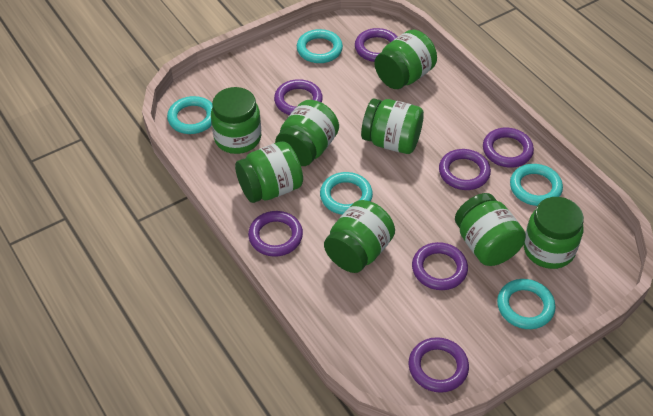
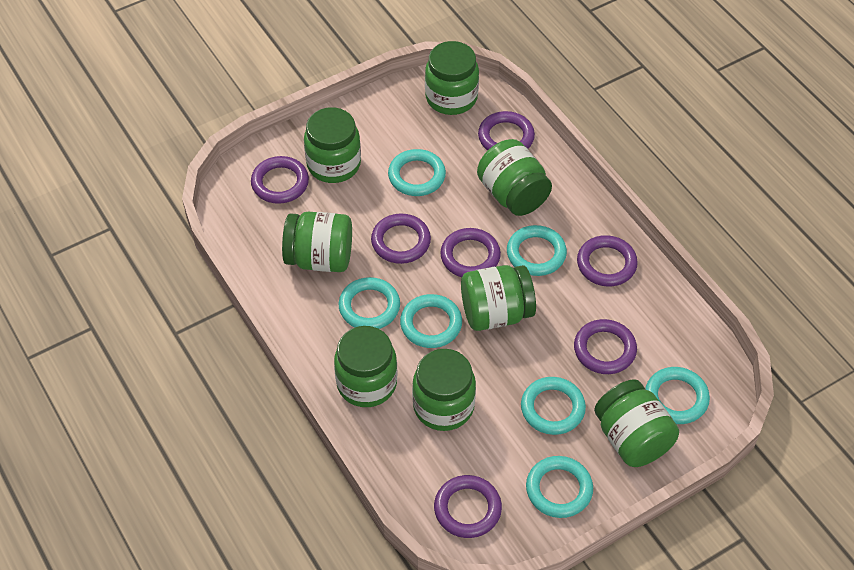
turquoise ring: [167,96,213,134] [297,29,343,63] [320,172,373,215] [497,279,556,329] [510,164,563,206] = 5 -> [338,277,400,329] [388,149,446,196] [400,294,462,348] [507,225,567,276] [521,377,586,435] [526,456,593,518] [645,367,710,424] = 7

